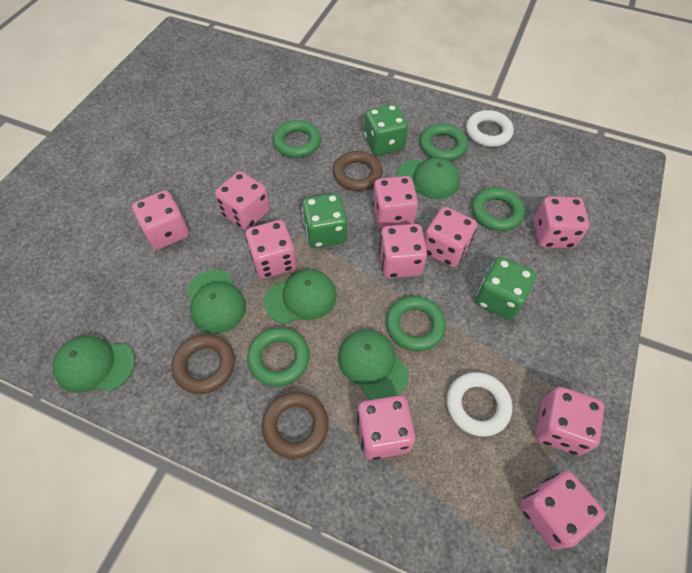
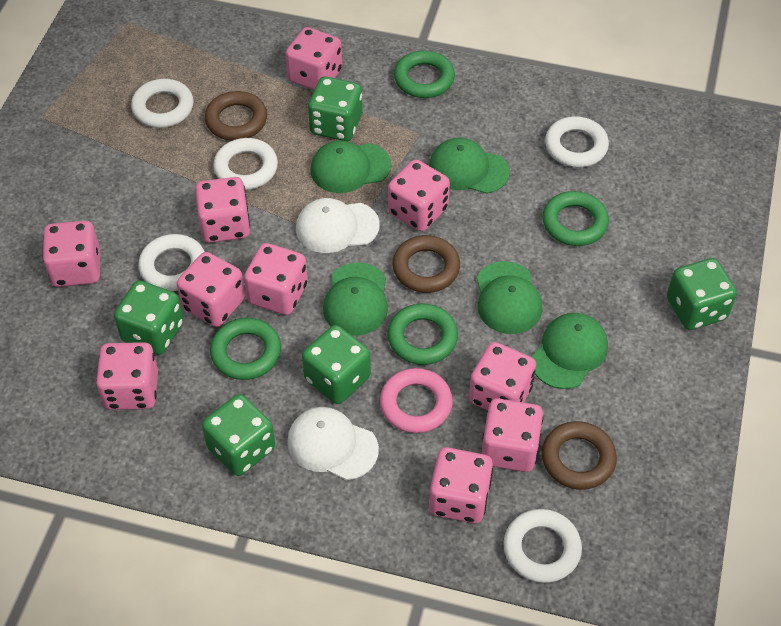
green dice: [302,193,347,248] [364,104,408,156] [475,257,536,320] = 3 -> [114,280,184,354] [202,394,275,476] [302,325,371,404] [308,76,362,141] [667,258,737,330] = 5
green ring: [247,327,310,387] [273,120,321,158] [386,296,446,351] [420,123,468,161] [472,187,525,231] = 5 -> [210,318,281,380] [388,303,458,365] [394,50,455,98] [542,191,609,246] = 4
pink ring: none = 0 -> [380,368,453,433] = 1
white cap: none = 0 -> [287,407,379,480] [296,198,380,253] = 2
white ring: [446,372,512,437] [466,110,514,147] = 2 -> [131,79,194,128] [138,234,205,291] [213,138,278,190] [503,509,582,583] [545,116,609,167] = 5

